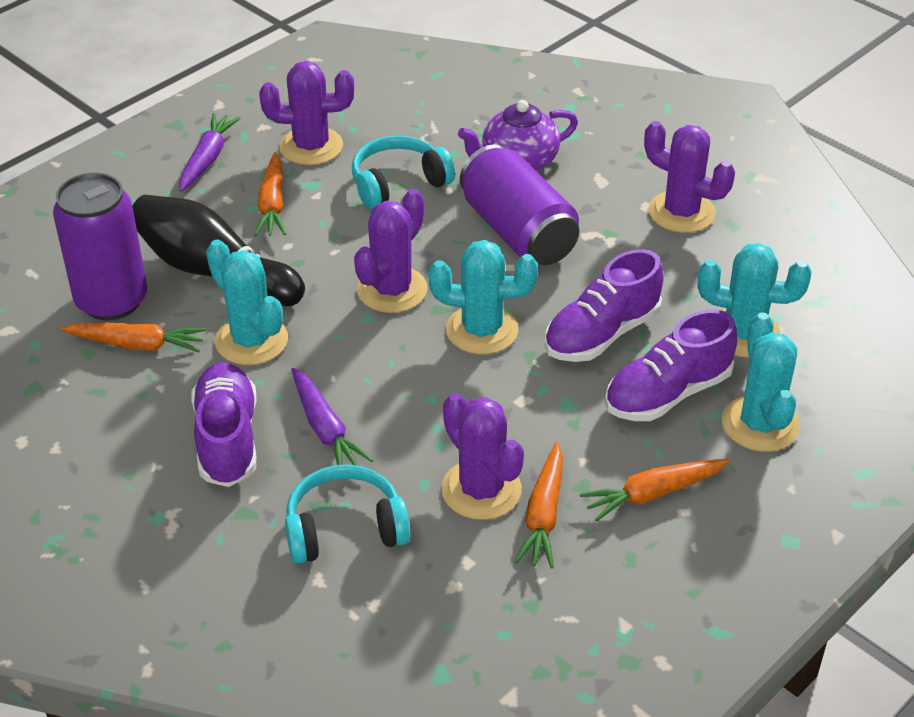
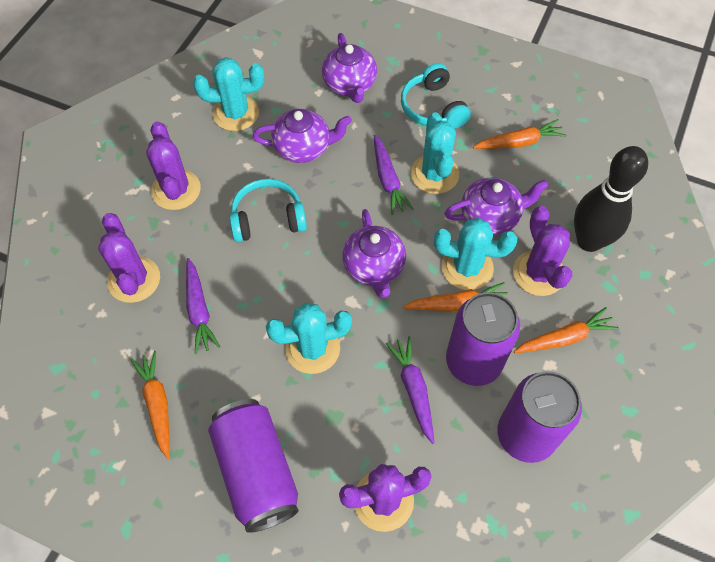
purple can: [53,173,147,321] [460,145,579,265] = 2 -> [208,399,299,533] [446,292,520,386] [498,371,582,463] = 3
purple carrot: [179,113,241,192] [291,368,373,466] = 2 -> [186,258,220,354] [374,135,414,215] [386,336,434,444] = 3
purple shoe: [191,362,257,487] [544,249,664,362] [605,310,737,421] = 3 -> none = 0
purple teapot: [458,100,578,171] = 1 -> [253,109,352,163] [322,33,377,103] [342,209,406,298] [444,177,549,235] = 4

